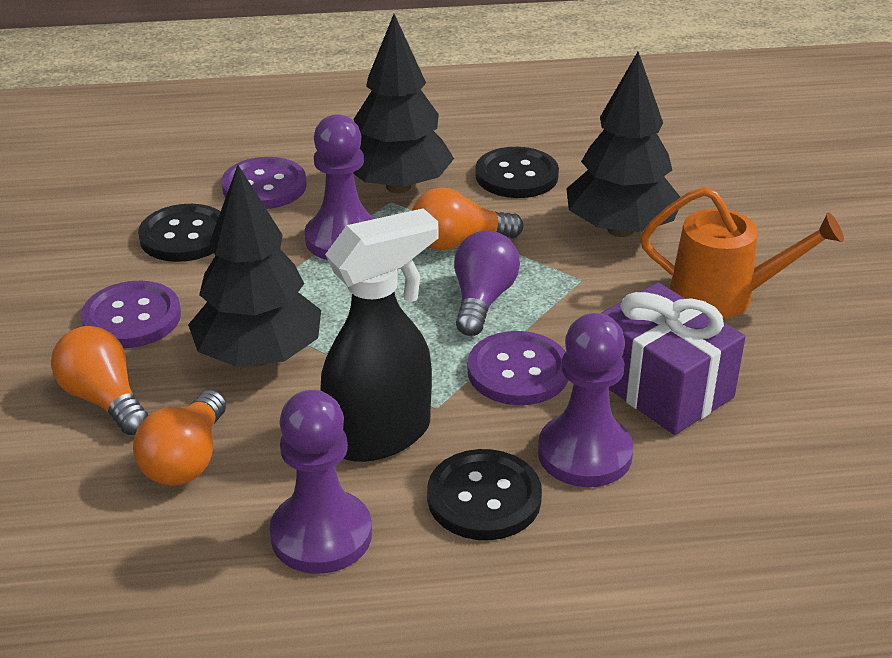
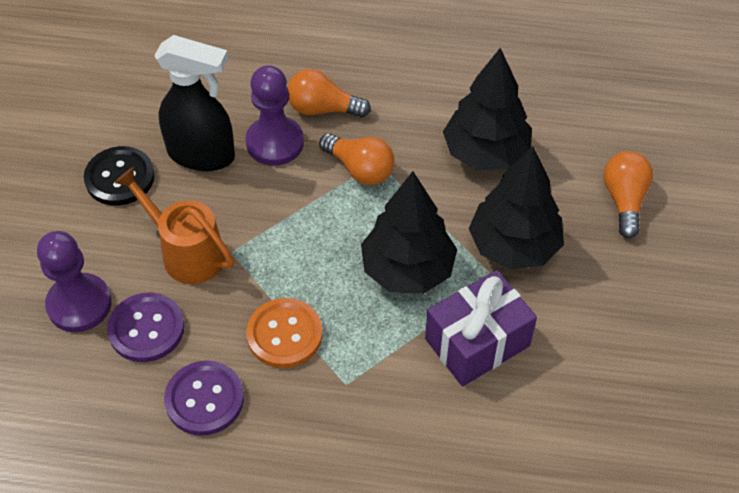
black button: [138,204,221,262] [427,449,542,540] [475,147,559,198] = 3 -> [84,146,155,206] = 1
orange button: none = 0 -> [246,298,323,368] = 1
purple button: [81,281,181,348] [221,157,307,209] [468,331,568,405] = 3 -> [107,293,184,362] [164,361,244,436] = 2
purple light bulb: [454,230,520,336] = 1 -> none = 0
purple pawn: [270,390,372,574] [305,114,376,260] [538,313,634,487] = 3 -> [37,231,112,332] [245,65,304,166] = 2

